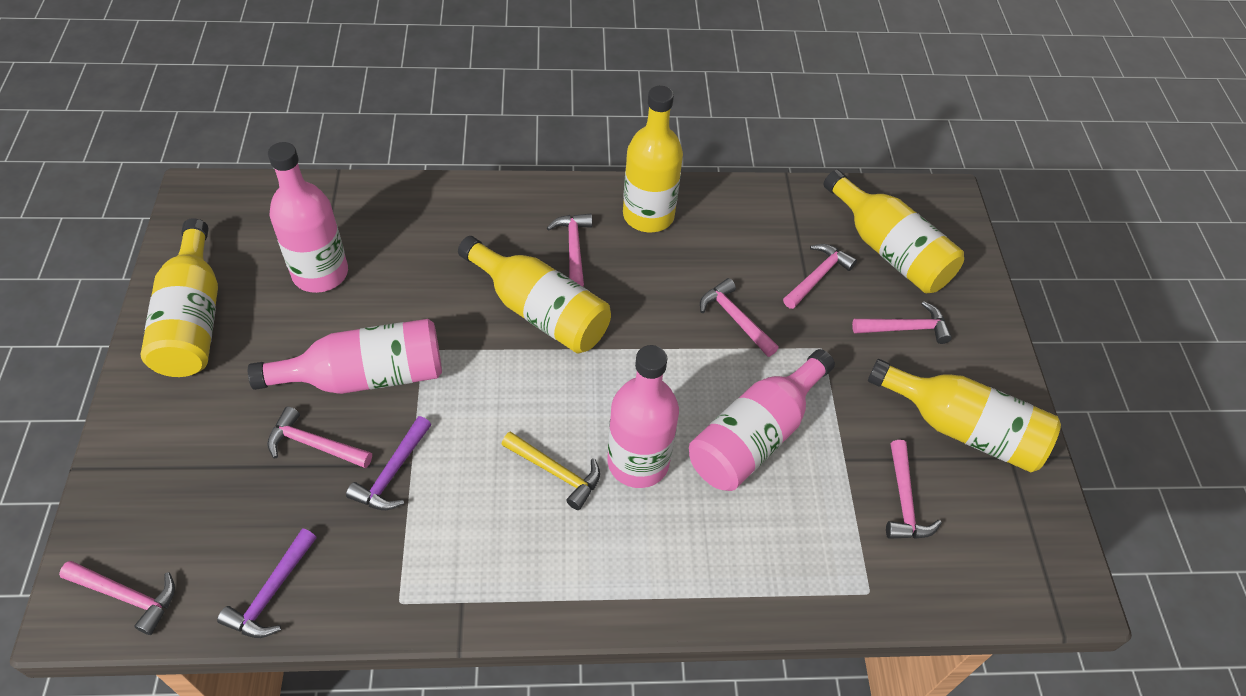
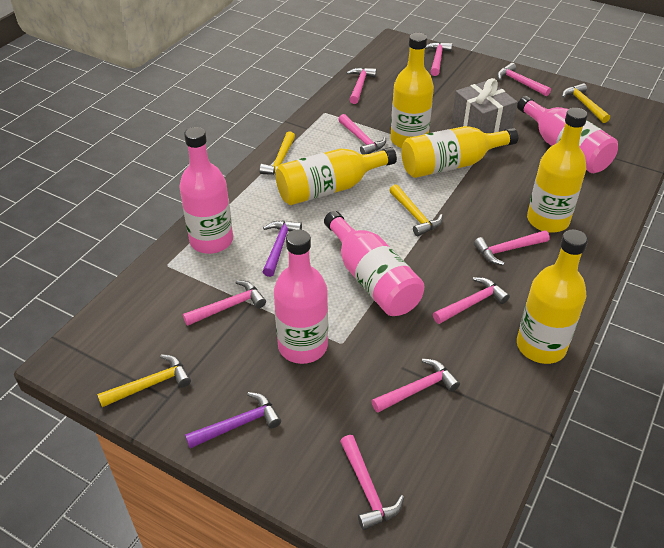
grey gift: none = 0 -> [452,78,518,133] = 1
pink hammer: [59,561,175,635] [267,406,372,468] [547,214,592,287] [700,278,779,357] [783,244,857,309] [852,301,952,344] [886,440,942,539] = 7 -> [183,280,266,326] [338,114,386,154] [340,435,404,530] [347,67,377,104] [372,359,460,413] [425,42,452,76] [433,277,510,324] [474,230,550,265] [497,63,551,96] = 9
yellow hammer: [501,432,600,510] = 1 -> [97,354,191,407] [259,131,295,175] [389,184,443,236] [562,83,610,123] = 4

